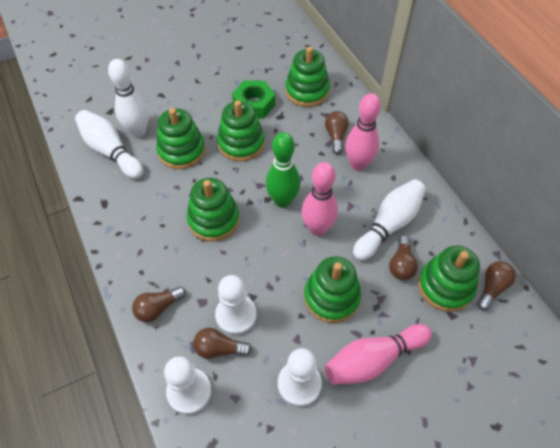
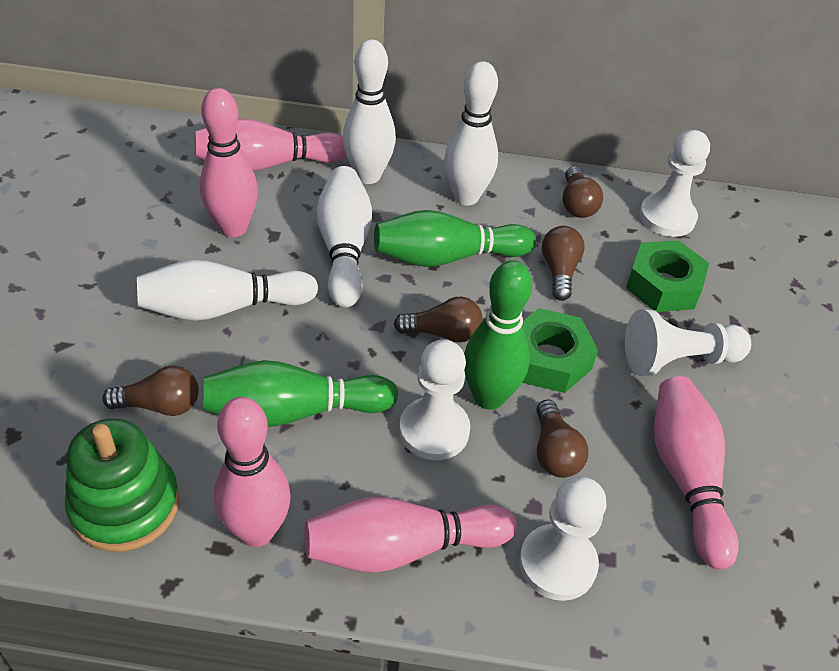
green bowling pin: [266,132,301,208] = 1 -> [203,360,398,427] [374,210,536,267] [464,260,532,410] = 3
green nut: [232,80,275,119] = 1 -> [522,308,598,393] [626,240,709,312] = 2
green stacking toy: [156,108,205,169] [187,178,240,241] [217,100,265,161] [285,47,330,107] [304,256,361,323] [418,246,480,312] = 6 -> [65,419,180,552] = 1
pink bowling pin: [301,162,338,236] [325,324,432,385] [345,93,381,171] = 3 -> [195,119,347,171] [200,88,258,237] [214,397,291,547] [304,497,517,573] [654,376,739,569] = 5
white bowling pin: [75,110,143,179] [108,59,149,138] [353,179,426,260] = 3 -> [137,260,318,321] [316,166,372,308] [343,39,396,184] [444,61,498,205] = 4
white pawn: [164,356,212,415] [215,275,257,335] [278,348,322,407] = 3 -> [399,340,470,460] [519,476,607,601] [625,309,751,376] [639,130,710,237] = 4

